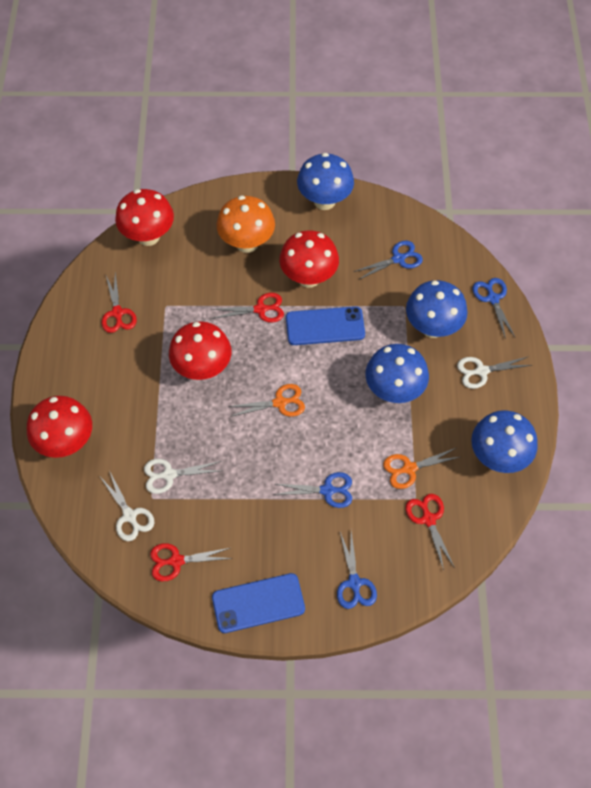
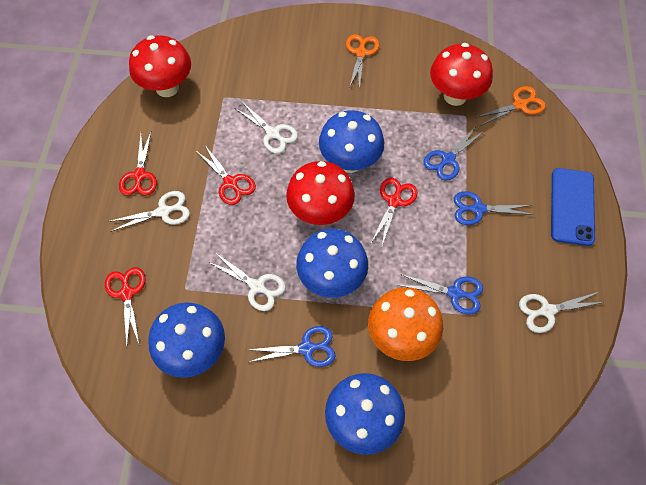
blue phone: [212,573,305,633] [286,306,365,345] = 2 -> [551,168,595,246] = 1
red mushroom: [27,396,92,458] [115,189,174,246] [169,321,231,380] [279,230,339,288] = 4 -> [129,35,191,97] [286,161,355,225] [430,43,493,106] = 3
white scissors: [100,472,154,541] [144,459,222,494] [457,357,531,389] = 3 -> [108,191,190,232] [208,254,286,311] [234,101,298,153] [519,292,605,333] = 4

